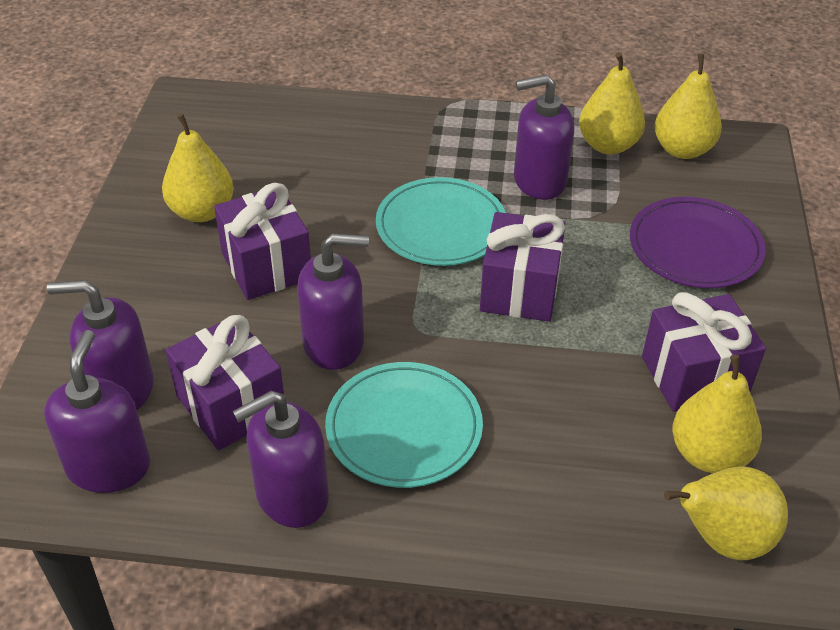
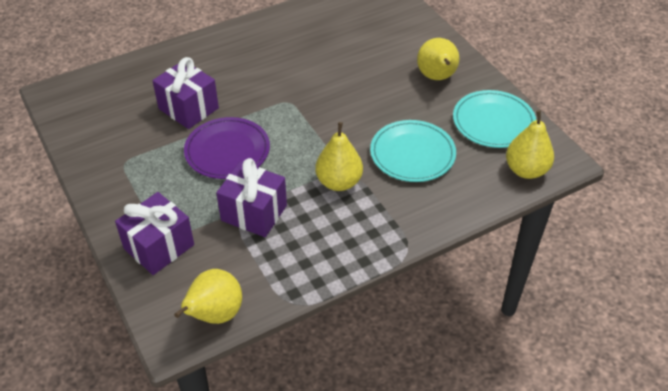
purple gift: [166,315,284,450] [214,183,311,300] [480,212,566,322] [642,292,766,412] = 4 -> [115,192,194,275] [152,57,219,129] [216,158,287,237] = 3
purple soap dispenser: [44,330,150,493] [47,280,154,410] [233,391,329,528] [297,234,369,370] [514,74,574,200] = 5 -> none = 0
yellow pear: [162,114,234,222] [579,52,645,154] [654,54,722,159] [664,466,788,561] [672,355,762,473] = 5 -> [174,269,242,324] [315,122,363,191] [417,38,459,80] [506,110,554,179] = 4

